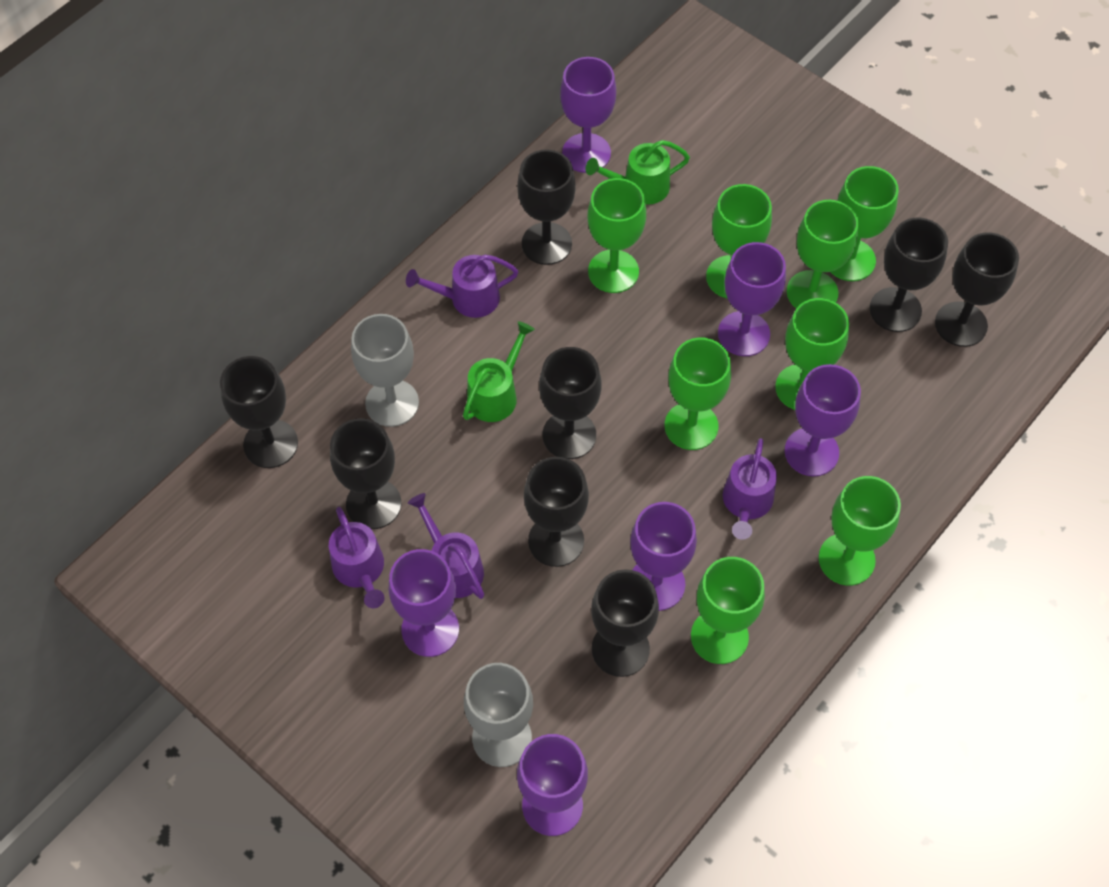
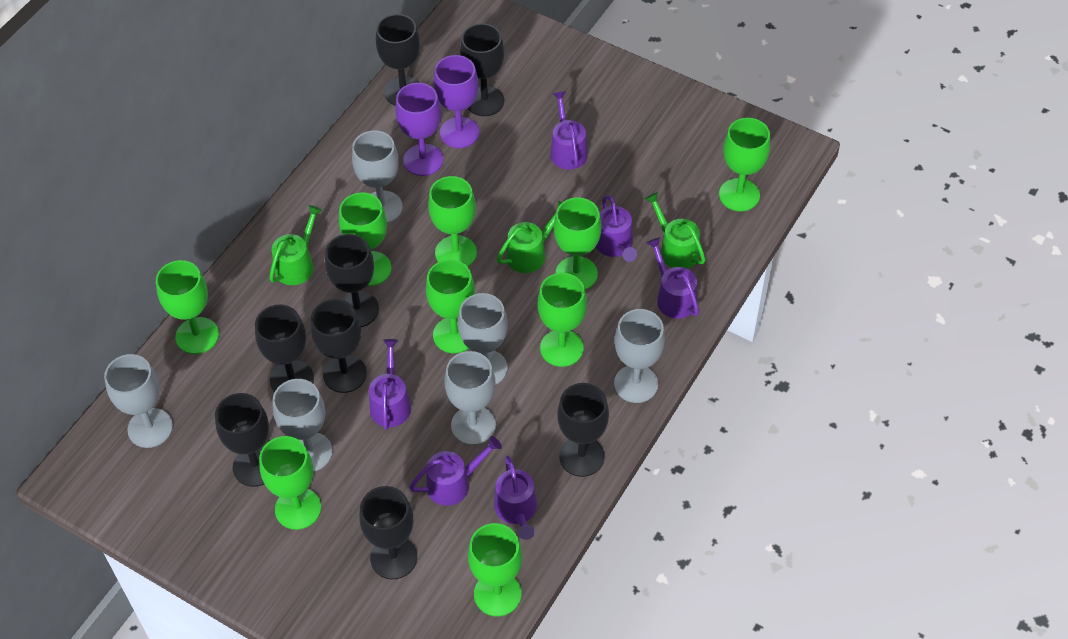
green goblet: [588,178,646,293] [665,338,731,450] [691,557,765,664] [706,184,772,298] [775,298,849,410] [787,200,859,308] [819,476,901,585] [831,166,899,281] = 8 -> [156,260,219,354] [259,436,321,530] [339,192,392,286] [426,259,475,353] [428,176,477,267] [468,523,522,616] [538,273,587,367] [554,197,602,290] [719,118,770,211] = 9
green watering can: [463,321,535,422] [586,140,690,205] = 2 -> [269,205,322,285] [497,201,562,273] [645,192,706,269] = 3
grey goblet: [351,314,419,427] [464,663,533,767] = 2 -> [104,354,173,448] [273,379,333,472] [352,130,403,223] [445,351,496,445] [458,293,508,385] [614,309,665,403] = 6
purple goblet: [388,549,459,657] [517,734,588,836] [560,57,616,173] [630,502,697,611] [718,242,786,356] [784,364,861,476] = 6 -> [395,83,443,176] [433,55,479,148] = 2
purple watering can: [329,507,385,608] [406,255,519,318] [408,493,484,599] [723,438,777,540] = 4 -> [369,339,411,430] [409,436,502,506] [494,456,537,540] [551,91,588,170] [596,195,637,262] [646,237,699,319] = 6

